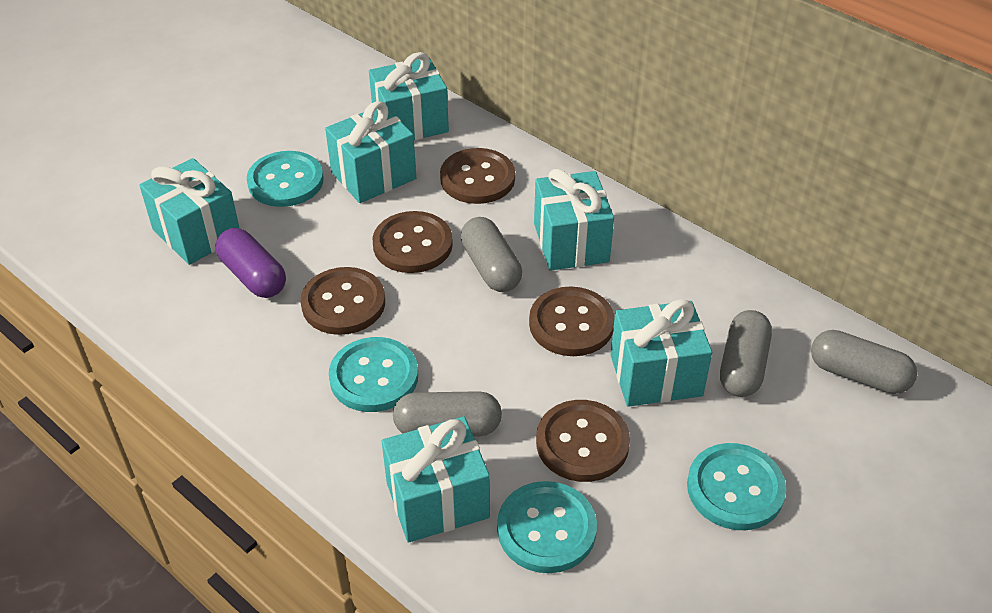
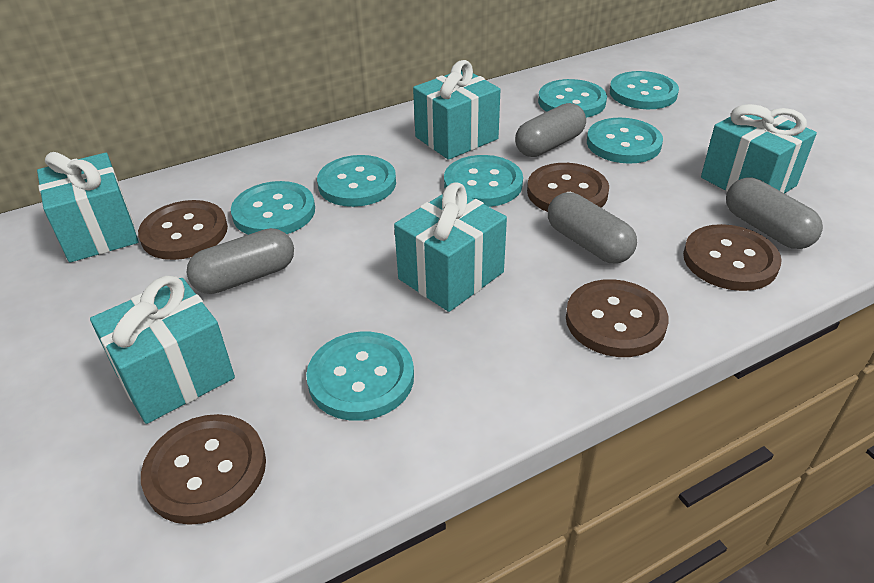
purple capsule: [215,228,286,298] = 1 -> none = 0
turquoise button: [247,151,323,207] [329,337,418,412] [497,481,597,573] [687,443,786,530] = 4 -> [231,181,315,235] [306,332,414,421] [317,155,396,207] [444,155,523,207] [538,79,607,118] [587,118,663,164] [610,71,679,109] = 7
turquoise gift: [139,158,239,265] [325,101,416,203] [369,52,449,140] [382,417,490,543] [534,169,614,271] [611,299,712,407] = 6 -> [37,152,138,263] [90,276,235,424] [394,182,507,312] [413,60,501,160] [701,104,817,194] = 5

